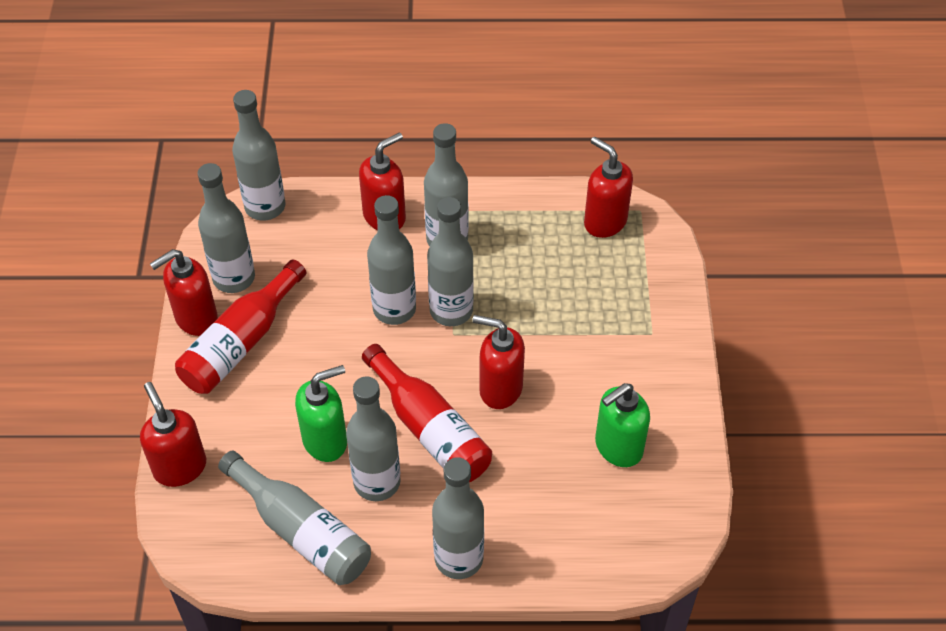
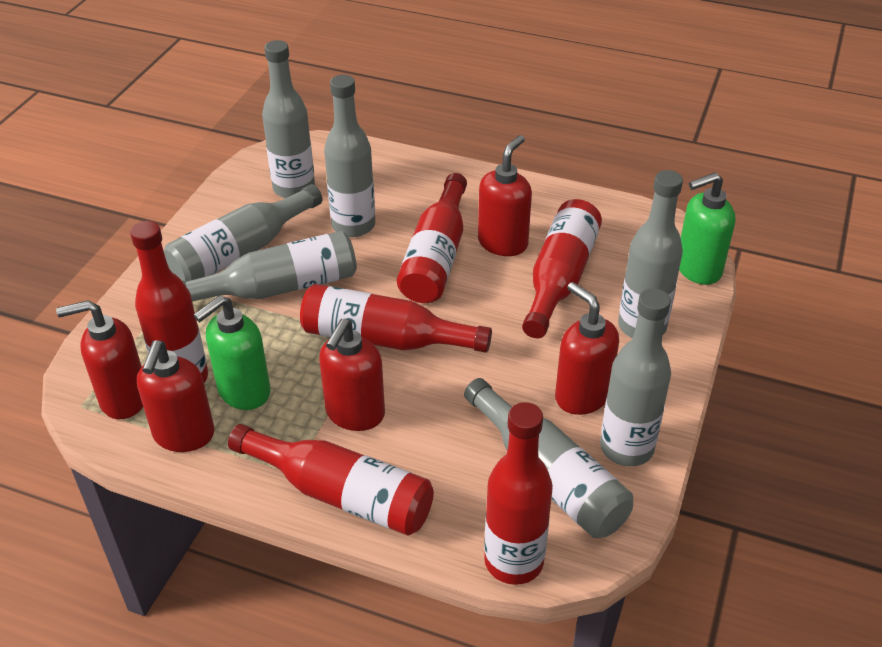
grey bottle: [198,163,255,293] [218,450,371,585] [232,90,285,221] [346,377,401,501] [367,195,416,325] [424,123,469,246] [427,197,474,326] [432,457,484,579] = 8 -> [164,184,322,282] [182,231,357,302] [262,40,315,198] [324,75,375,237] [464,378,633,538] [600,288,671,467] [618,170,683,338] = 7
red bottle: [175,259,306,394] [362,344,492,482] = 2 -> [130,221,208,382] [228,424,434,536] [300,284,492,353] [397,173,467,303] [484,402,553,585] [522,199,602,338] = 6

